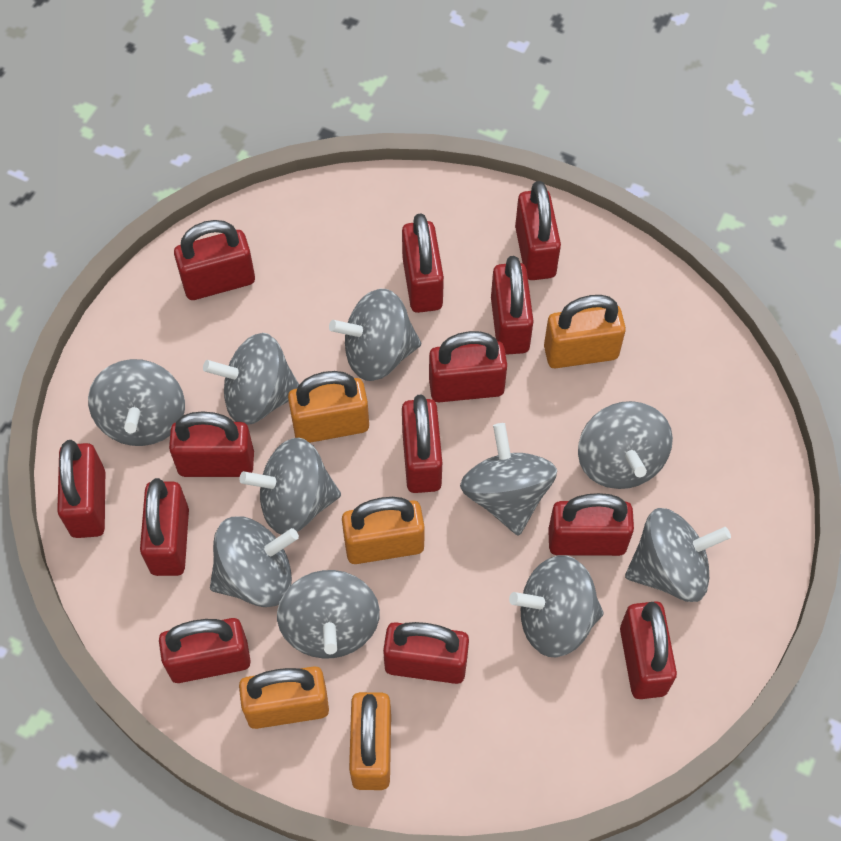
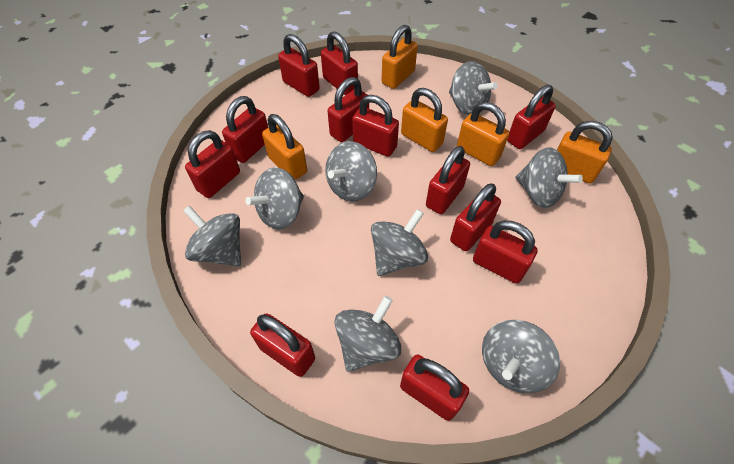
grey spinning top: [88,359,185,446] [203,333,299,425] [210,516,299,607] [240,437,341,535] [277,570,380,658] [329,289,421,381] [460,423,557,536] [509,555,604,657] [578,401,673,489] [625,508,731,602] = 10 -> [183,205,241,267] [245,167,304,230] [325,141,377,201] [335,296,401,372] [371,209,428,276] [449,61,498,115] [482,320,560,393] [516,147,583,208] = 8
red padlock: [57,440,105,538] [140,478,189,576] [159,618,251,683] [169,411,254,477] [174,220,255,300] [383,622,469,684] [402,213,444,313] [402,395,442,493] [429,331,507,402] [491,256,533,355] [515,181,561,280] [548,493,634,556] [620,601,677,699] = 13 -> [185,130,240,198] [222,96,268,163] [250,313,315,377] [278,34,320,97] [321,31,358,95] [328,77,369,142] [352,95,399,157] [400,354,469,421] [426,146,470,214] [450,183,501,251] [473,220,538,284] [507,85,556,149] = 12

